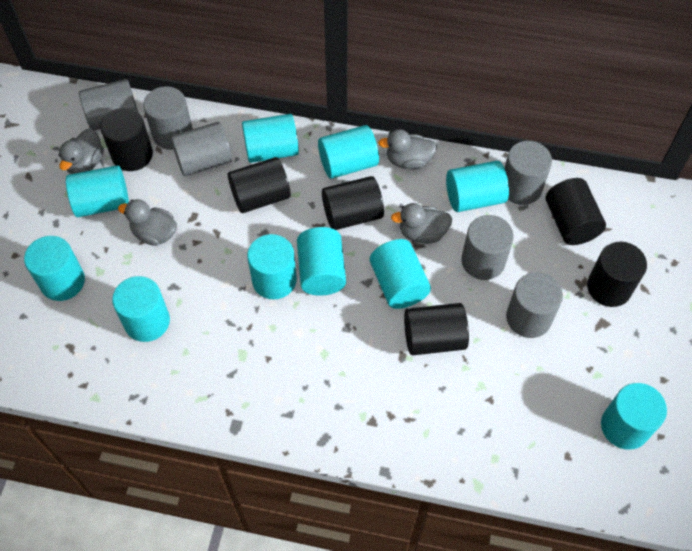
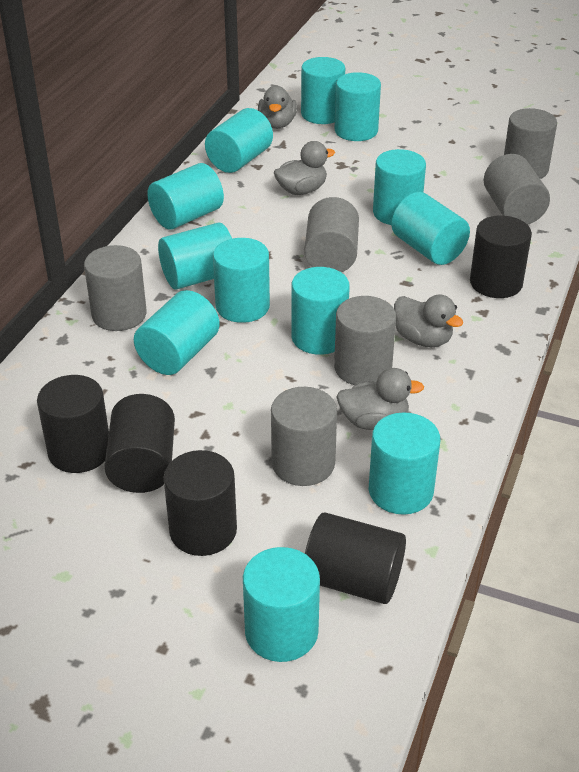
black cylinder: [100,108,153,171] [228,157,291,213] [322,176,384,230] [404,303,469,355] [546,178,606,245] [587,242,647,307] = 6 -> [37,375,109,473] [104,394,175,493] [164,450,237,556] [305,512,406,604] [470,215,532,298] = 5
turquoise cylinder: [24,236,85,301] [66,165,129,217] [112,276,170,342] [242,114,299,163] [247,234,297,300] [297,227,346,296] [318,125,379,179] [370,239,431,309] [446,161,509,212] [601,383,667,450] = 10 -> [134,290,220,375] [147,163,224,230] [158,222,232,290] [205,108,273,173] [213,238,270,323] [243,547,320,662] [291,267,350,355] [301,57,345,124] [335,72,381,141] [369,412,440,515] [373,149,426,225] [391,192,470,265] = 12

